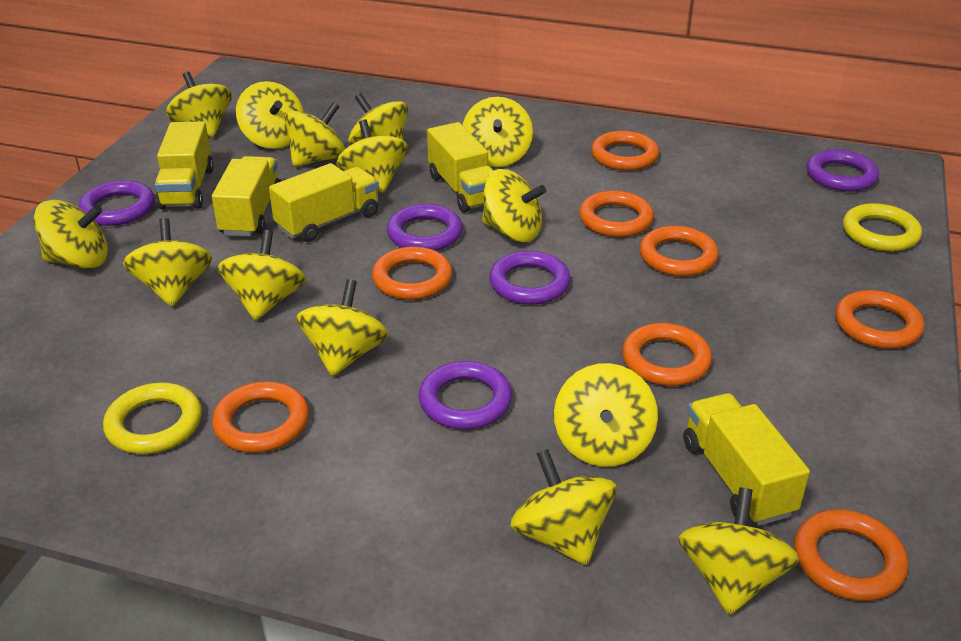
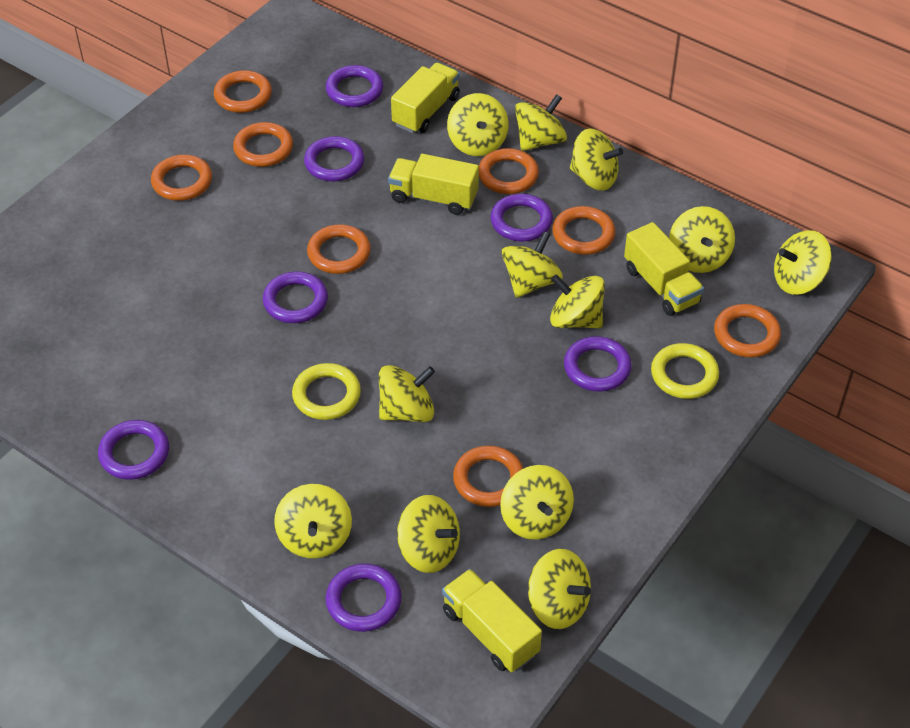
purple ring: [79,180,155,226] [387,204,463,251] [419,361,512,429] [489,251,571,305] [807,150,879,192] = 5 -> [98,420,169,480] [263,272,328,323] [304,136,365,181] [325,563,402,632] [326,65,383,107] [490,194,553,241] [564,336,632,392] = 7
yellow spinning top: [34,200,108,269] [123,218,212,307] [166,72,232,138] [218,230,306,321] [236,81,304,149] [285,102,345,167] [296,279,389,377] [337,119,408,194] [348,93,408,145] [463,97,533,167] [482,169,546,242] [511,449,617,566] [554,363,658,467] [678,487,799,615] = 14 -> [274,484,352,558] [379,365,435,422] [397,495,460,573] [447,93,509,156] [500,465,574,540] [501,232,563,298] [515,94,567,151] [528,549,591,629] [550,274,605,328] [570,129,623,191] [669,206,735,273] [774,230,832,295] = 12
yellow truck: [155,121,214,209] [212,156,281,236] [269,163,379,242] [427,122,494,213] [683,393,810,526] = 5 -> [388,154,479,215] [391,63,460,133] [442,569,542,672] [624,222,704,316] = 4

